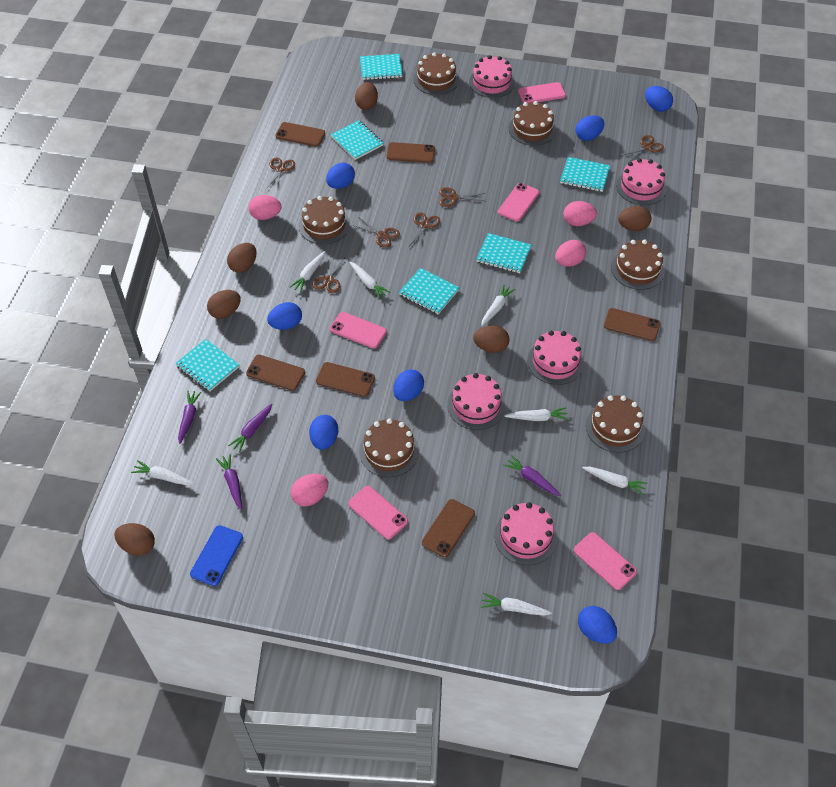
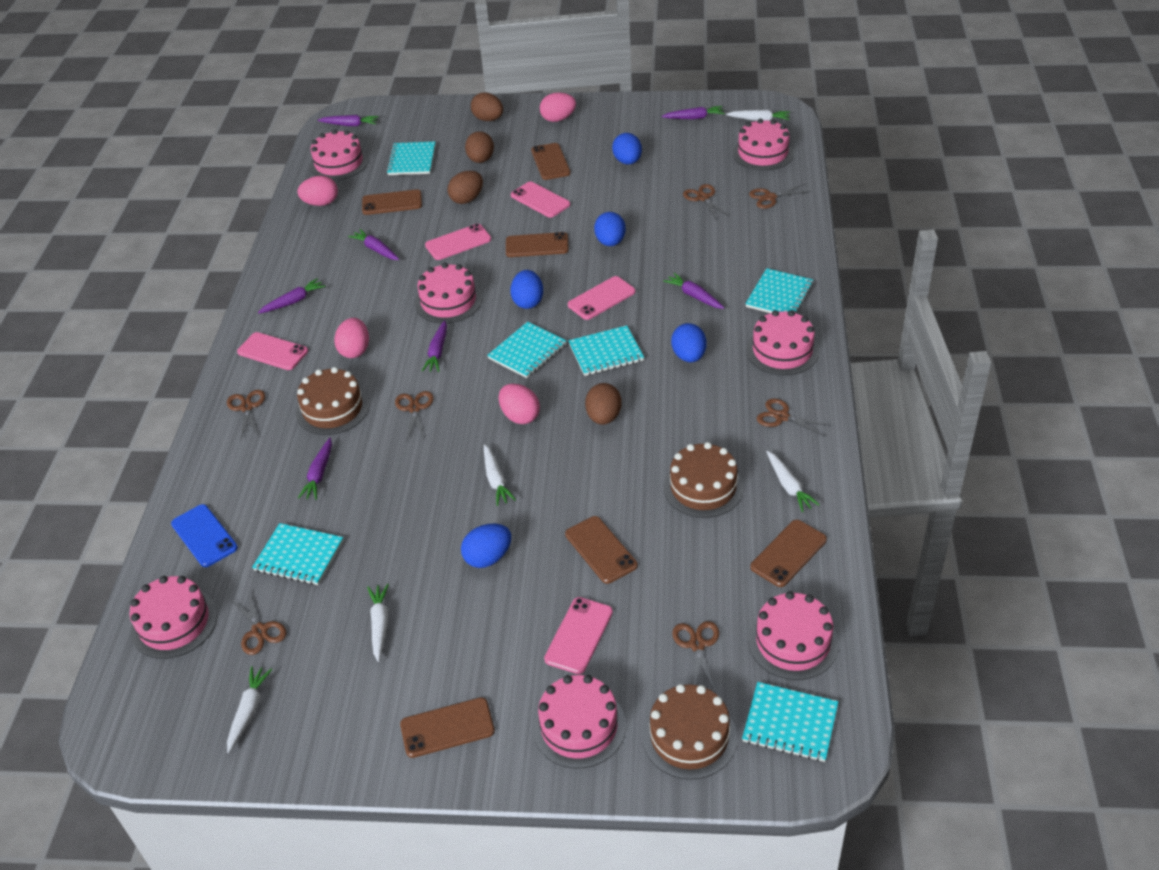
blue egg: [267,302,302,330] [309,415,338,450] [326,163,355,189] [393,369,424,401] [576,115,604,141] [578,606,617,644] [645,86,673,112] = 7 -> [461,524,511,568] [510,270,543,309] [594,212,626,246] [612,133,642,165] [671,323,706,362] = 5
brown cake: [299,196,350,244] [359,418,419,477] [413,52,459,95] [509,101,556,146] [586,395,645,453] [611,240,665,290] = 6 -> [296,367,370,435] [642,684,737,780] [663,442,744,518] = 3
brown egg: [115,523,155,556] [207,290,241,319] [227,243,257,273] [355,82,378,110] [473,326,509,353] [618,206,652,231] = 6 -> [448,171,483,204] [465,131,494,163] [471,93,503,121] [585,383,622,425] = 4
brown scissors: [265,158,295,190] [312,256,346,293] [352,218,400,248] [409,212,440,249] [439,187,485,207] [621,135,664,163] = 6 -> [227,390,265,440] [231,590,286,655] [395,391,434,442] [672,621,719,692] [683,184,729,219] [749,184,811,209] [757,398,832,436] = 7
pink cake: [447,373,505,430] [469,55,515,98] [494,502,557,565] [527,331,584,385] [616,158,667,205] = 5 -> [130,576,217,659] [309,130,368,180] [415,263,482,324] [533,675,626,769] [733,119,794,171] [746,310,819,376] [748,591,839,680] = 7
purple carrot: [178,391,201,444] [216,454,242,510] [228,404,272,453] [503,455,561,496] = 4 -> [258,278,326,314] [298,438,332,500] [318,115,379,126] [348,229,399,260] [422,320,447,372] [661,106,725,119] [663,273,724,309] = 7
white carrot: [131,460,194,485] [290,251,325,292] [349,262,390,299] [481,284,515,326] [481,593,552,616] [504,407,568,421] [582,467,648,495] = 7 -> [227,667,272,753] [367,584,389,662] [484,444,516,506] [726,110,790,121] [767,451,820,512] = 5

